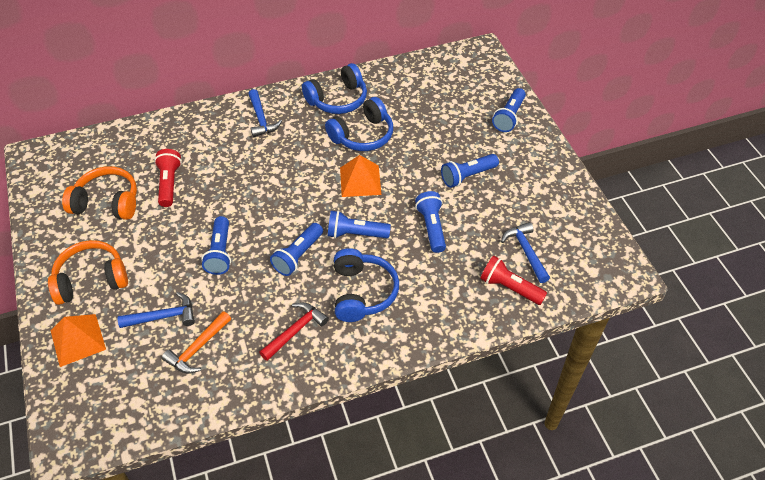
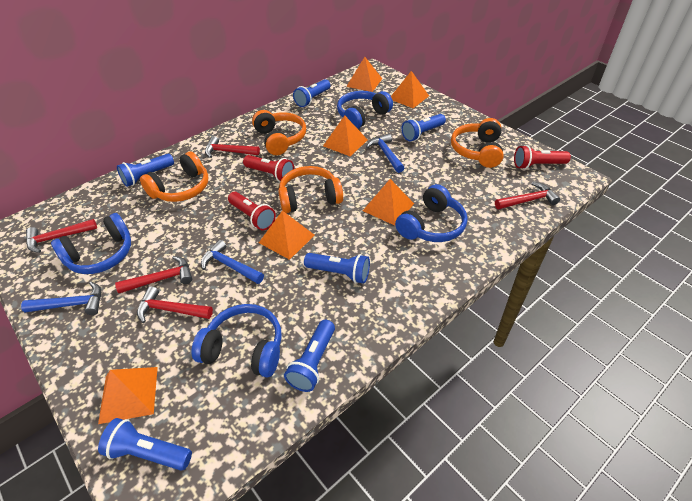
blue headphones: [302,63,367,114] [325,97,393,151] [334,248,399,322] = 3 -> [51,213,131,274] [191,304,282,377] [337,91,393,129] [395,184,467,242] = 4
orange hammer: [162,311,231,374] = 1 -> none = 0
orange headphones: [48,240,128,305] [62,166,137,220] = 2 -> [140,152,208,202] [252,110,306,155] [278,166,343,213] [451,118,504,168] = 4
orange pyramid: [51,314,106,367] [340,155,381,197] = 2 -> [98,367,158,424] [259,211,314,260] [323,116,368,156] [346,57,382,92] [363,179,414,225] [391,71,429,108] = 6
red flashlight: [154,149,182,207] [480,256,547,305] = 2 -> [228,192,276,230] [243,155,294,182] [514,145,571,169] = 3
red hammer: [259,302,329,361] = 1 -> [26,219,97,253] [115,256,192,293] [137,286,213,323] [205,136,260,158] [495,182,560,209] = 5

